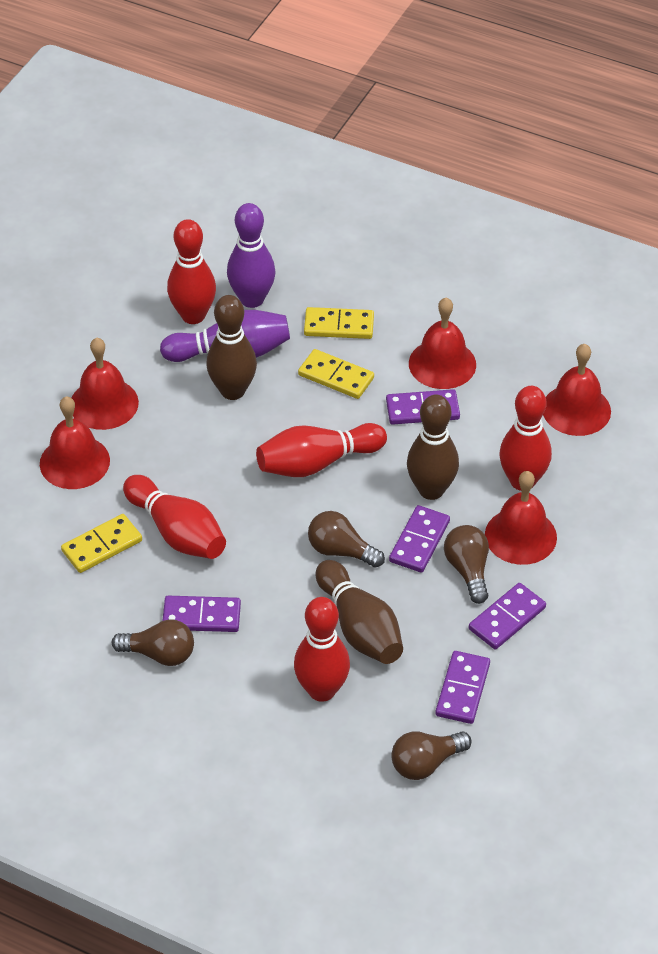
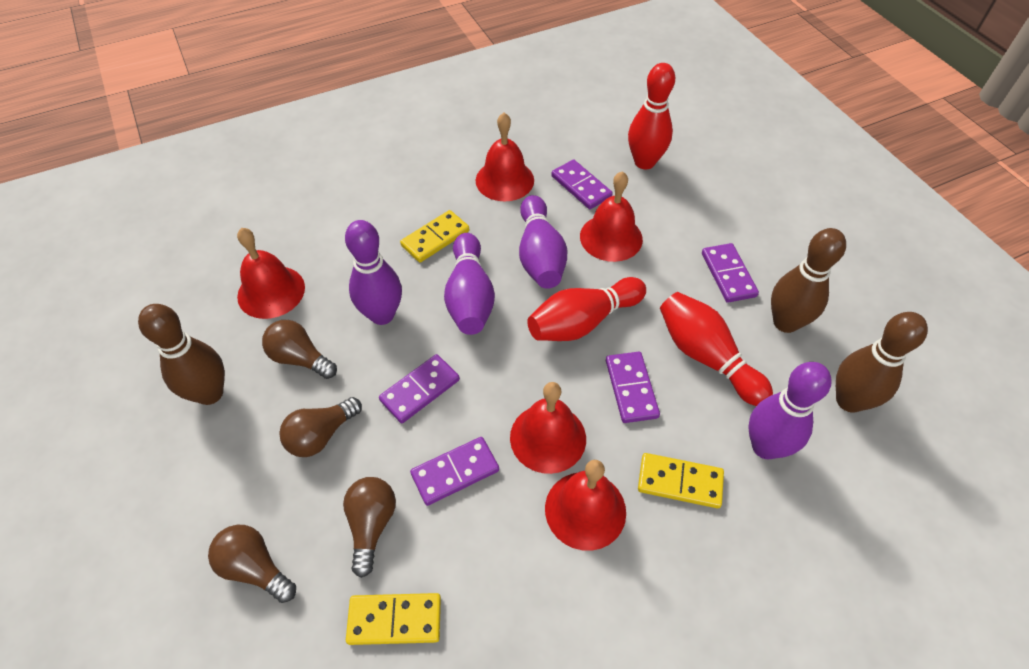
purple bowling pin: [160,310,290,362] [227,203,276,308] = 2 -> [345,220,402,325] [444,233,495,335] [519,195,567,289] [748,362,832,459] = 4
red bowling pin: [123,475,226,559] [167,219,216,324] [256,423,387,477] [294,597,350,702] [499,386,552,491] = 5 -> [527,277,646,341] [628,63,675,169] [660,292,773,406] = 3

